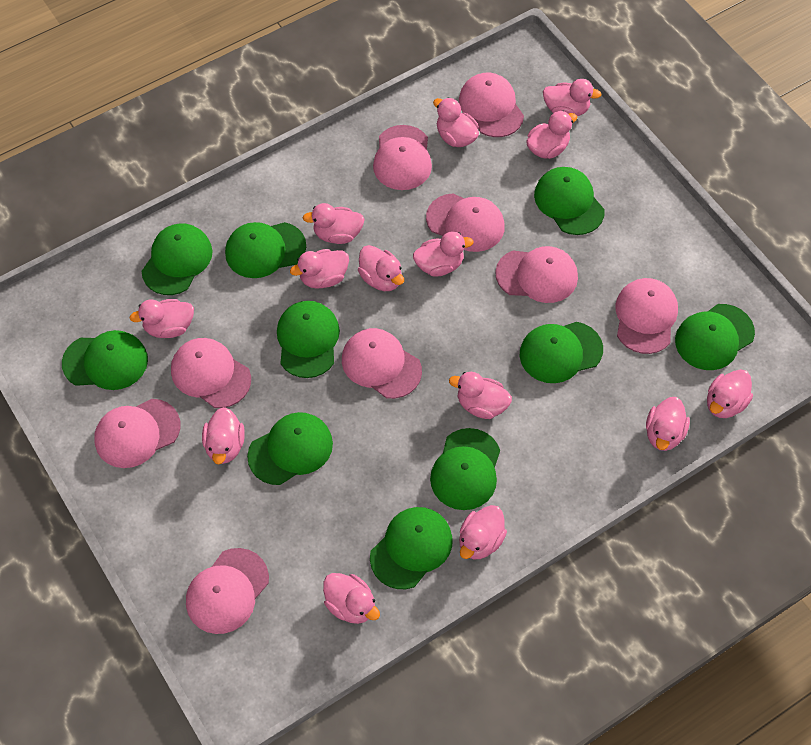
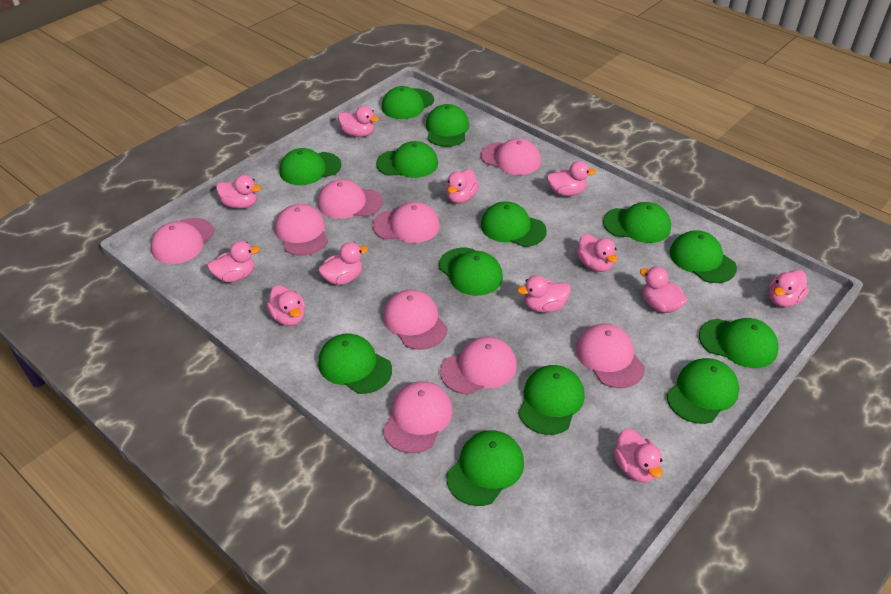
green cap: [62,330,148,390] [142,223,212,295] [225,222,306,278] [247,412,333,485] [277,301,340,378] [370,507,453,589] [430,428,500,510] [520,322,603,383] [534,167,605,235] [675,304,755,370] = 10 -> [279,148,341,185] [318,334,392,394] [376,141,438,178] [382,86,434,119] [426,104,469,147] [439,248,503,296] [446,430,524,506] [481,201,547,247] [518,365,585,435] [603,202,671,243] [667,358,739,424] [670,230,737,283] [699,318,779,368] = 13
pink duck: [129,299,194,338] [202,407,245,465] [290,249,349,289] [303,203,365,244] [323,573,380,624] [358,245,404,291] [413,231,473,276] [433,97,479,147] [449,372,512,419] [459,505,507,559] [526,111,577,159] [543,79,602,116] [646,397,690,451] [707,369,753,418] = 14 -> [207,241,260,282] [216,175,261,209] [266,285,305,326] [318,242,368,285] [338,106,379,137] [446,169,479,204] [517,275,571,313] [547,161,596,196] [577,234,618,272] [613,429,663,482] [640,267,687,313] [769,270,809,307] = 12

